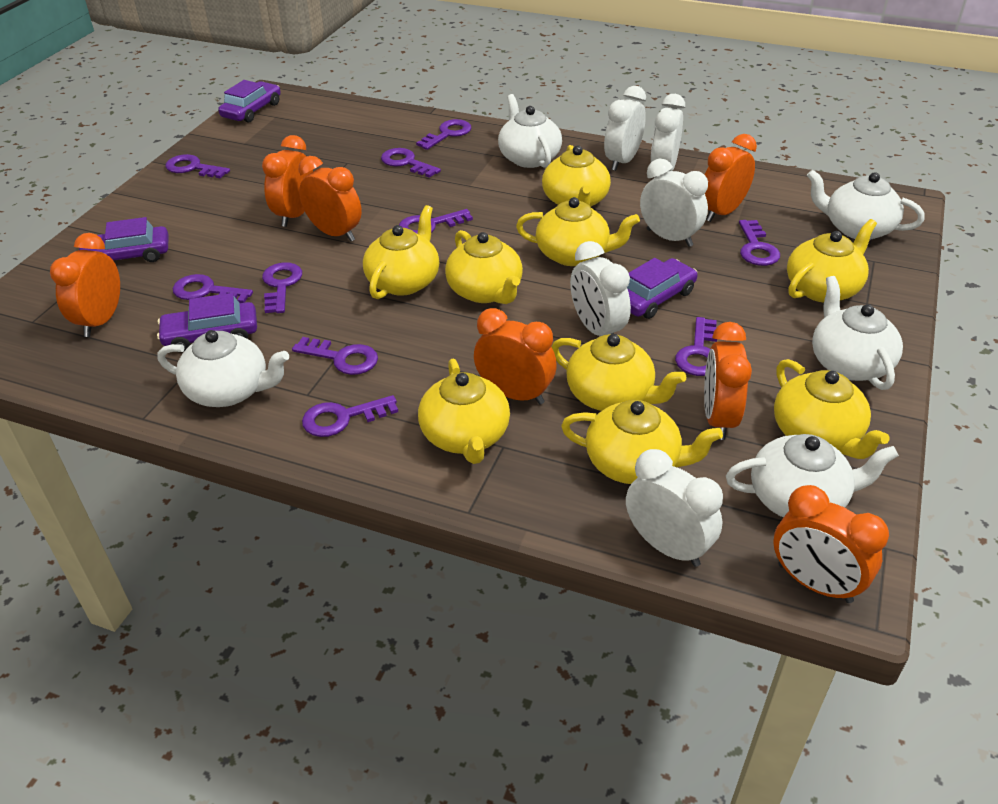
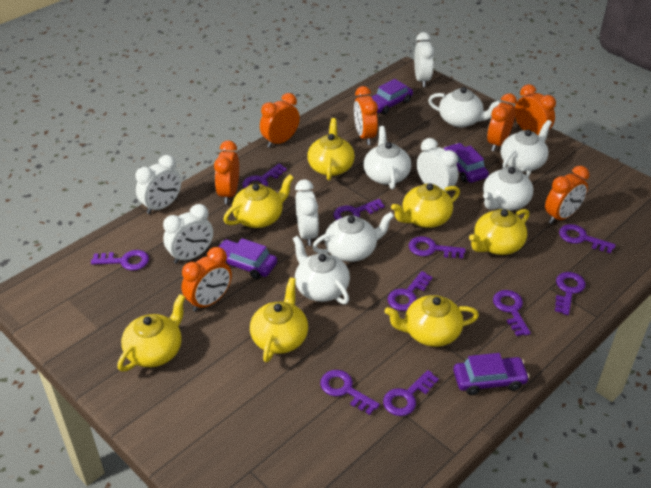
white teapot: [157,330,289,407] [498,94,562,168] [726,434,899,518] [807,170,925,240] [812,276,903,390] = 5 -> [293,236,350,304] [312,212,394,262] [364,126,411,189] [428,87,501,127] [483,166,533,211] [501,120,552,172] = 6
yellow teapot: [363,205,439,299] [418,359,510,464] [445,230,523,304] [516,197,640,266] [542,145,611,207] [552,334,686,411] [561,400,723,484] [774,359,890,459] [787,219,877,302] = 9 -> [117,294,185,372] [223,175,294,228] [250,278,308,362] [307,118,355,181] [384,295,479,347] [391,183,460,228] [469,209,529,255] = 7

